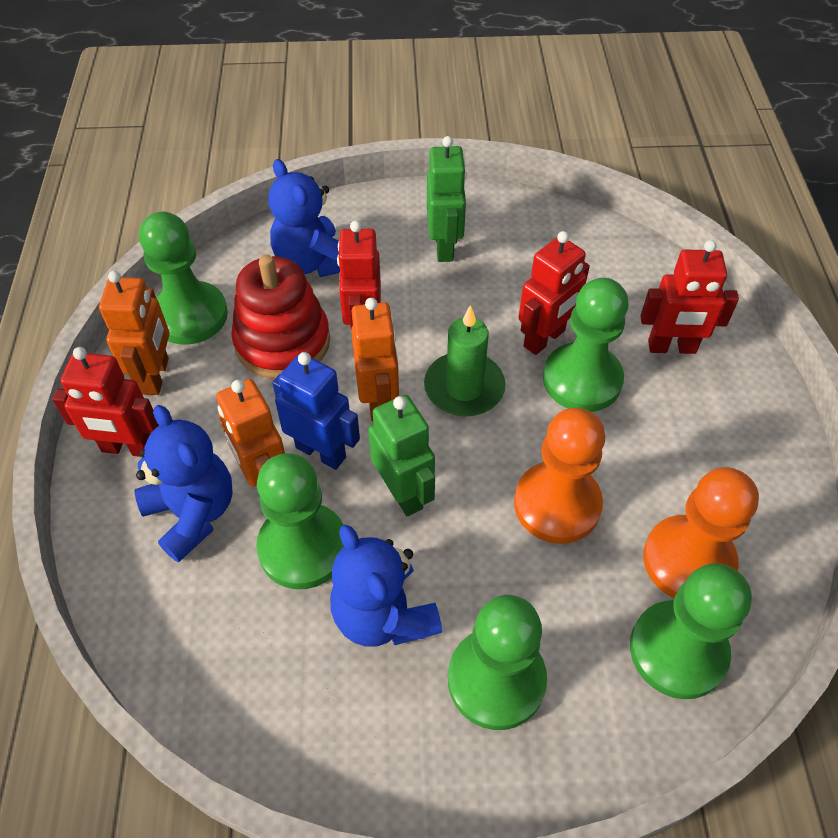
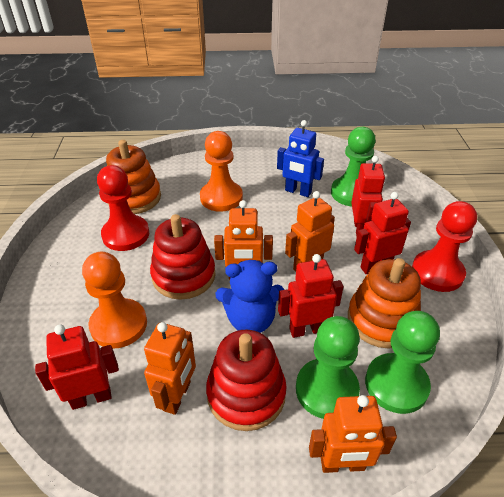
blue teddy bear: [134,405,233,563] [269,159,340,277] [330,524,442,647] = 3 -> [216,260,284,333] = 1
green candle: [424,305,506,417] = 1 -> none = 0
green pawn: [139,212,228,345] [256,453,344,589] [448,595,547,730] [543,278,629,412] [630,563,752,699] = 5 -> [296,316,360,419] [331,127,376,206] [365,311,440,414] = 3
green robot: [368,395,435,516] [427,136,467,262] = 2 -> none = 0
orange robot: [99,271,170,395] [216,379,285,487] [351,298,399,422] = 3 -> [144,322,196,415] [214,200,273,280] [285,191,335,272] [309,395,397,473] = 4
orange stacking toy: none = 0 -> [106,140,161,214] [348,258,421,349] = 2
red pawn: none = 0 -> [97,165,149,251] [412,201,477,292] = 2
red stacking toy: [231,254,330,379] = 1 -> [150,214,216,300] [206,330,286,431] = 2

